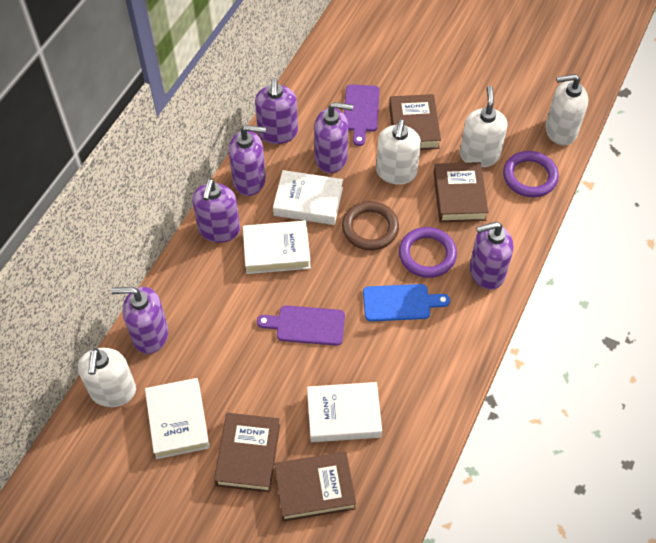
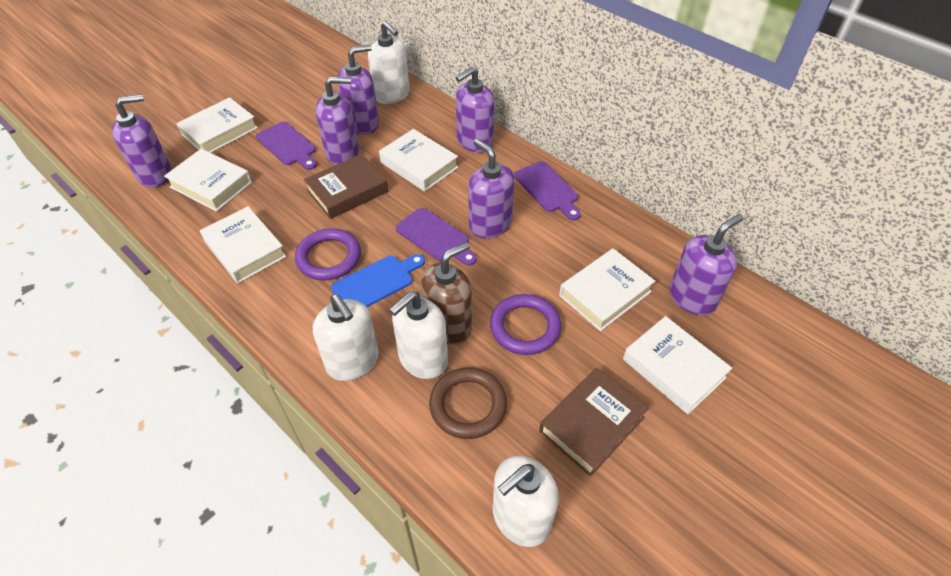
brown book: [214,413,280,492] [274,452,356,522] [389,94,441,150] [433,162,488,222] = 4 -> [304,154,388,219] [539,368,649,476] = 2
brown soap dispenser: none = 0 -> [421,242,472,345] = 1
purple cutting board: [257,305,345,346] [344,84,380,146] = 2 -> [256,122,317,170] [396,208,477,266] [514,161,581,220] = 3
white book: [145,378,210,459] [243,220,311,274] [273,170,343,225] [307,382,382,442] = 4 -> [164,149,252,212] [176,97,258,153] [200,206,286,283] [379,129,458,192] [559,248,655,331] [623,316,732,414] = 6

